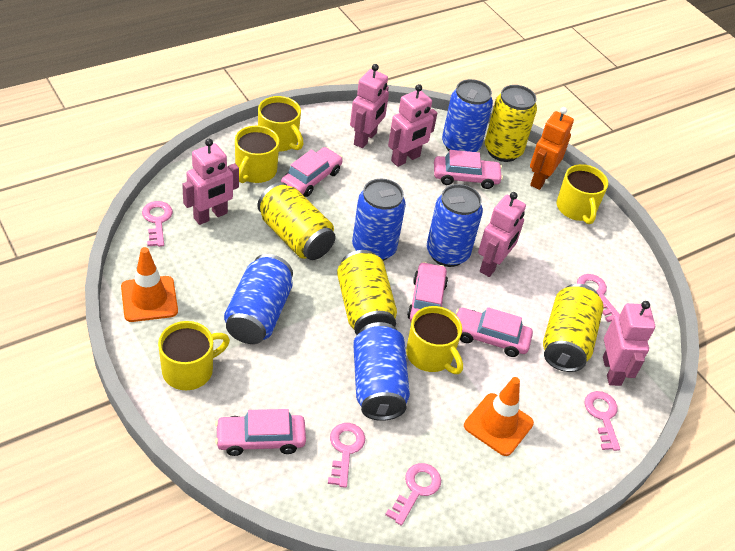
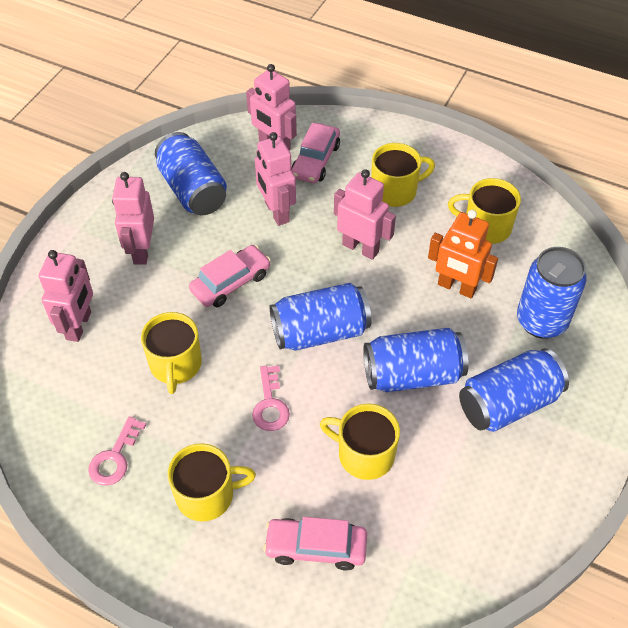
orange traffic cone: [121,247,178,322] [464,377,534,456] = 2 -> none = 0
pink car: [215,409,306,456] [281,147,343,197] [407,262,448,322] [434,150,503,189] [456,307,533,357] = 5 -> [189,245,271,307] [263,517,367,570] [291,123,340,183] = 3
pink key: [142,201,173,247] [328,423,365,488] [385,463,441,526] [577,274,620,322] [585,391,620,451] = 5 -> [88,417,146,486] [252,366,290,431] = 2
yellow can: [257,182,335,260] [337,250,397,335] [485,85,537,162] [543,284,604,372] = 4 -> none = 0

